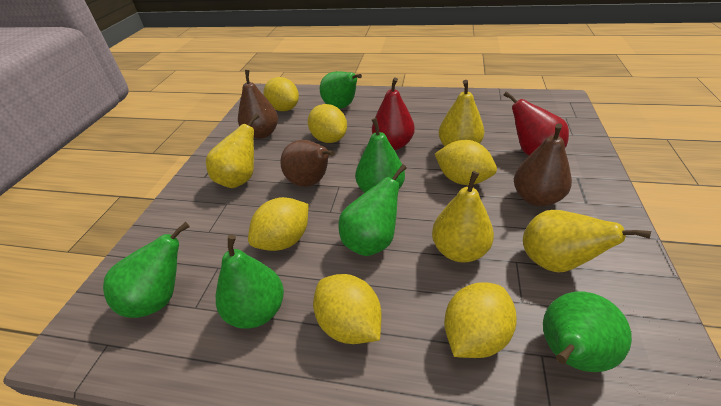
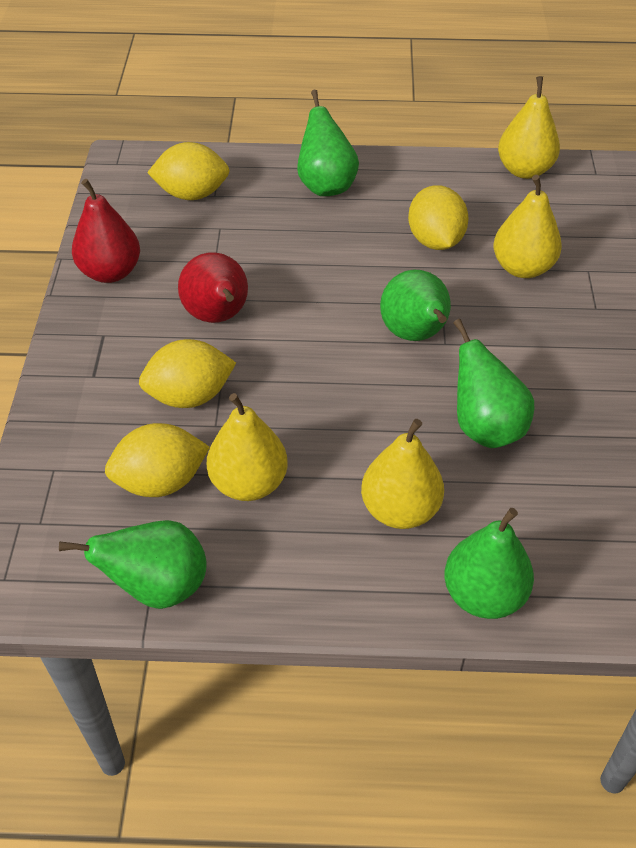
brown pear: [238,70,278,139] [280,140,335,187] [514,123,572,206] = 3 -> none = 0
green pear: [103,222,190,318] [216,234,284,329] [320,71,362,109] [338,164,406,256] [355,118,405,193] [543,292,632,372] = 6 -> [59,520,207,609] [297,90,359,196] [380,270,451,341] [444,508,534,619] [453,319,535,448] = 5
yellow lemon: [248,197,308,251] [264,77,299,111] [308,104,347,143] [313,274,381,344] [435,140,497,185] [444,282,517,358] = 6 -> [105,423,210,497] [139,339,236,408] [147,142,230,200] [408,185,468,250] = 4

